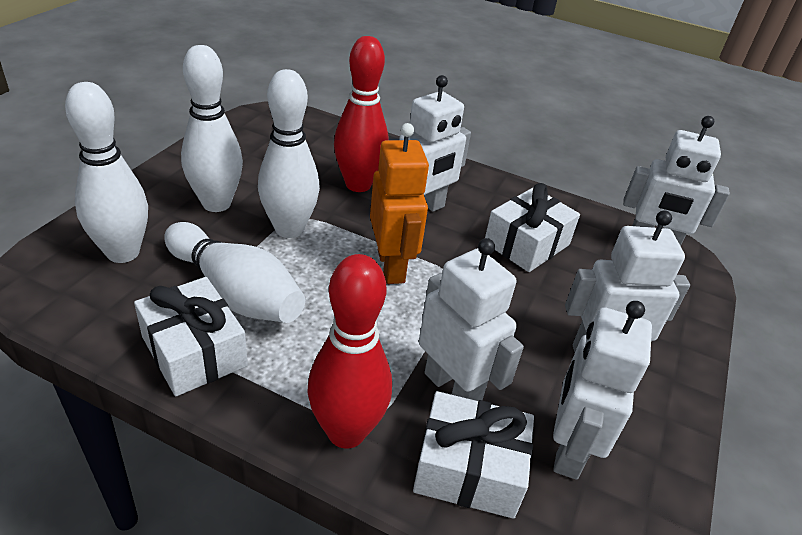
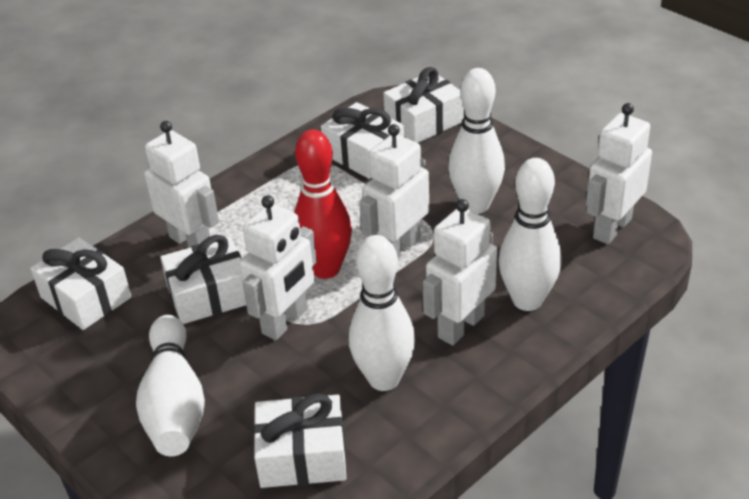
orange robot: [370,123,429,284] = 1 -> none = 0
red bowling pin: [307,254,392,448] [334,36,389,192] = 2 -> [294,130,352,279] = 1
white gift: [134,277,248,396] [413,391,534,519] [485,183,580,272] = 3 -> [31,237,131,330] [160,235,246,324] [253,393,346,488] [321,102,404,179] [383,67,464,143] = 5

